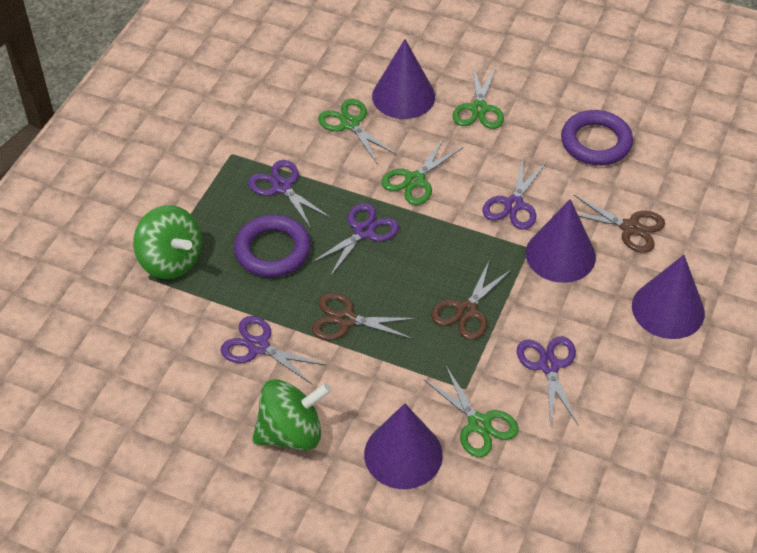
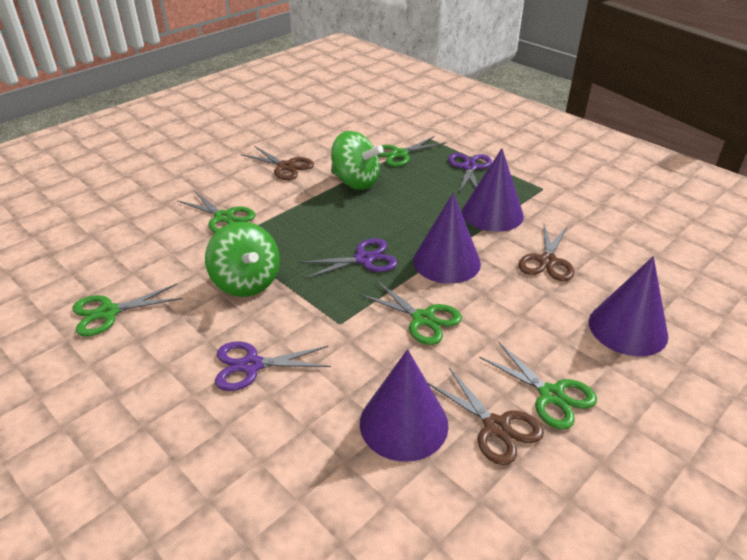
green scissors: [318,99,397,163] [381,138,463,205] [424,366,519,457] [453,66,504,129] = 4 -> [72,284,183,337] [177,190,255,233] [359,280,462,345] [378,136,447,167] [479,342,597,430] = 5
purple ring: [234,215,311,277] [561,110,633,165] = 2 -> none = 0
purple scissors: [221,316,327,384] [248,160,332,230] [310,203,399,277] [482,159,546,230] [517,336,578,426] = 5 -> [215,341,331,391] [298,238,398,279] [448,153,492,193] = 3

